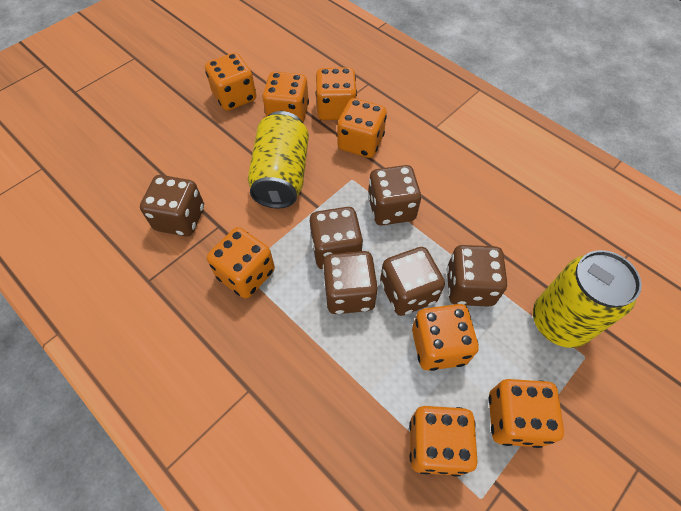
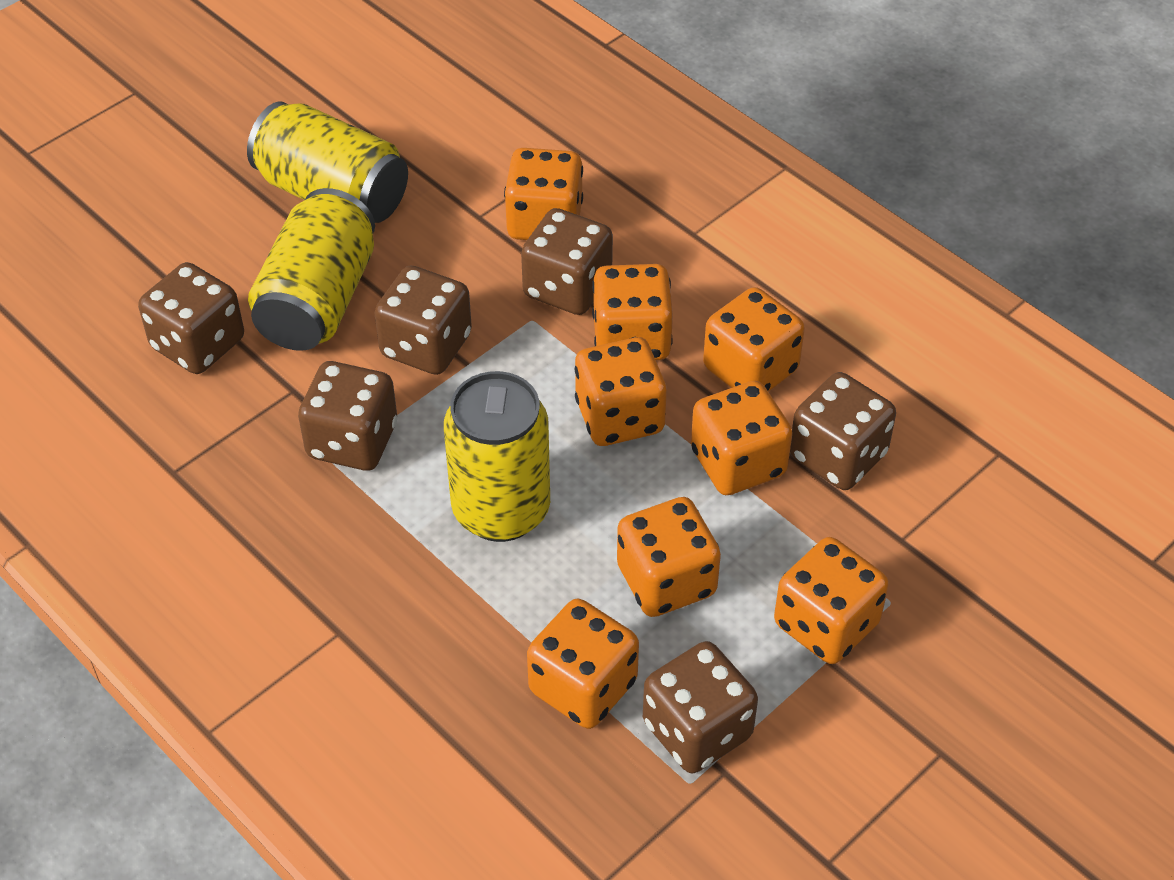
yellow can: [248,111,309,209] [533,250,642,348] = 2 -> [247,101,408,223] [248,188,375,351] [444,371,550,542] = 3

